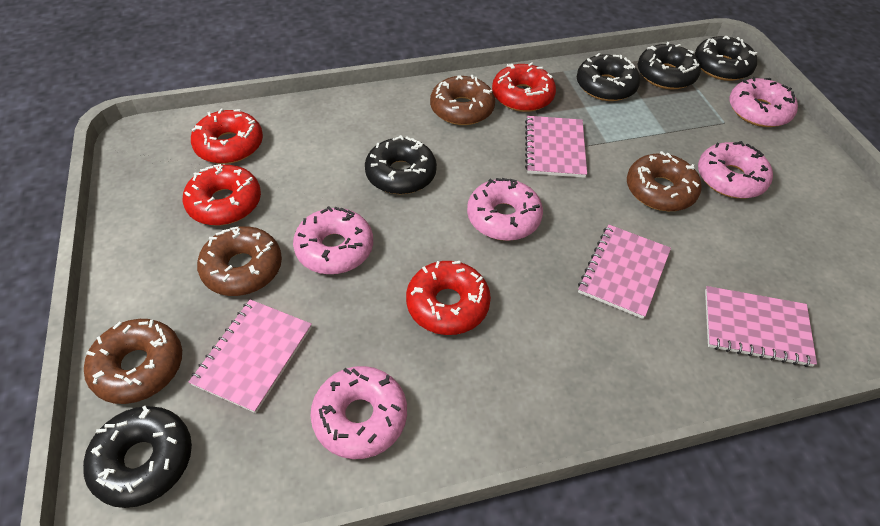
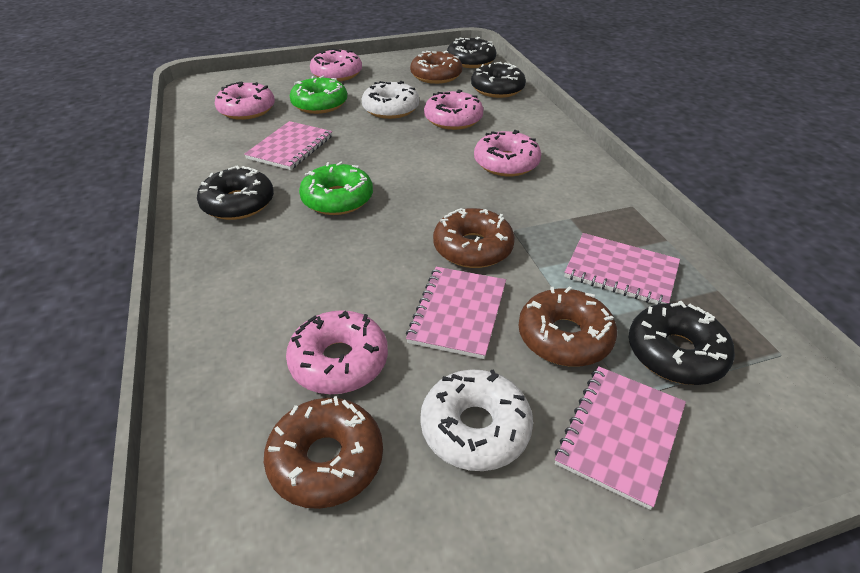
black donut: [83,406,192,508] [365,135,437,194] [577,53,640,101] [638,42,701,89] [695,35,757,81] = 5 -> [197,165,274,220] [447,37,496,68] [471,62,526,98] [629,301,735,385] = 4
green donut: none = 0 -> [290,76,347,114] [299,162,373,215] = 2
red donut: [183,164,261,225] [191,109,263,164] [406,261,491,335] [492,62,556,112] = 4 -> none = 0
white donut: none = 0 -> [362,81,419,119] [420,369,533,471] = 2

